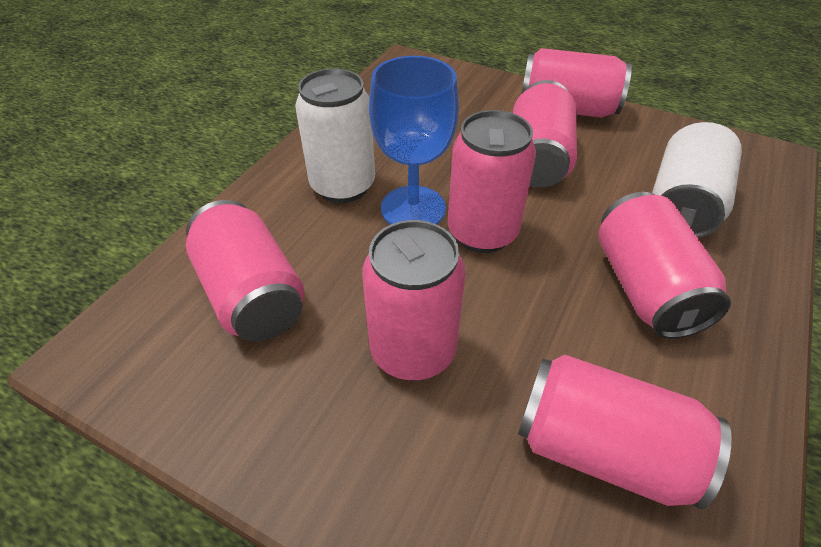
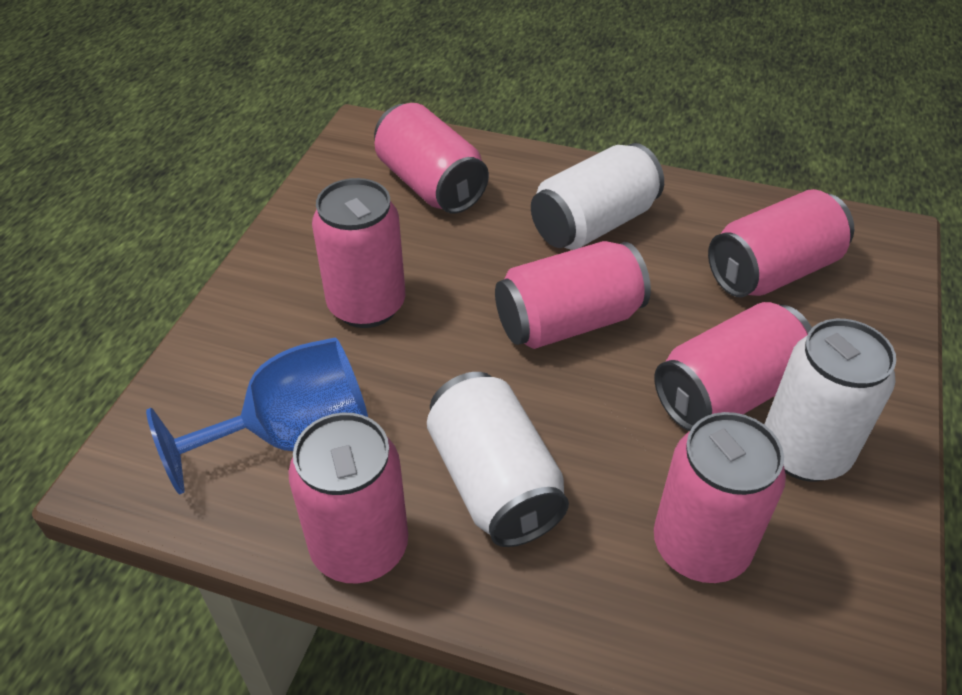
white can: [295,69,375,203] [652,122,742,238] = 2 -> [427,372,569,547] [531,143,664,250] [764,319,896,482] = 3

